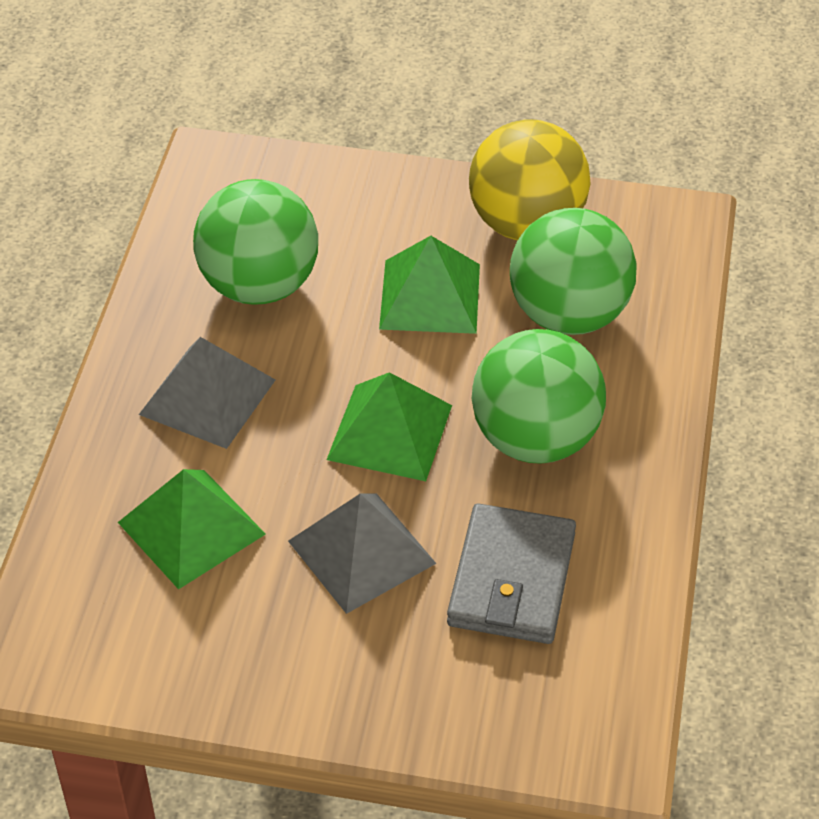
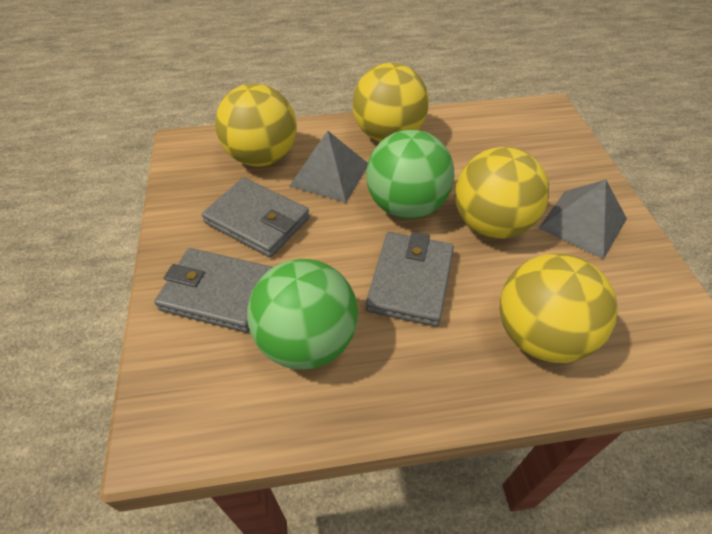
green ball: [193,179,318,305] [472,329,606,464] [510,208,637,335] = 3 -> [247,259,358,370] [366,130,454,219] = 2
green pyramid: [118,469,266,590] [327,372,452,481] [379,236,480,334] = 3 -> none = 0
grey wallet: [447,503,576,644] = 1 -> [154,248,273,333] [202,178,310,258] [366,232,454,327] = 3
yellow ball: [469,119,591,240] = 1 -> [215,84,297,167] [352,63,429,142] [455,147,549,239] [499,253,617,363] = 4

